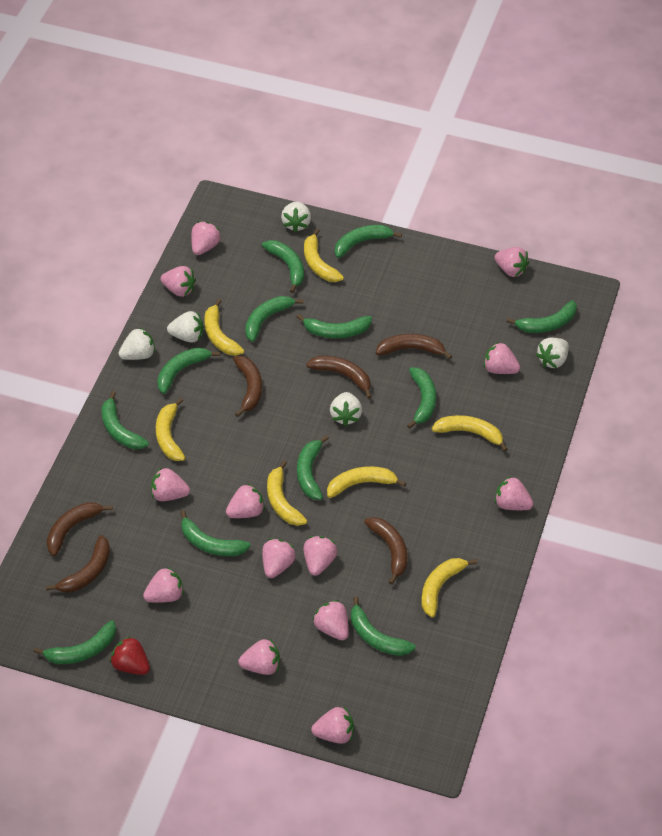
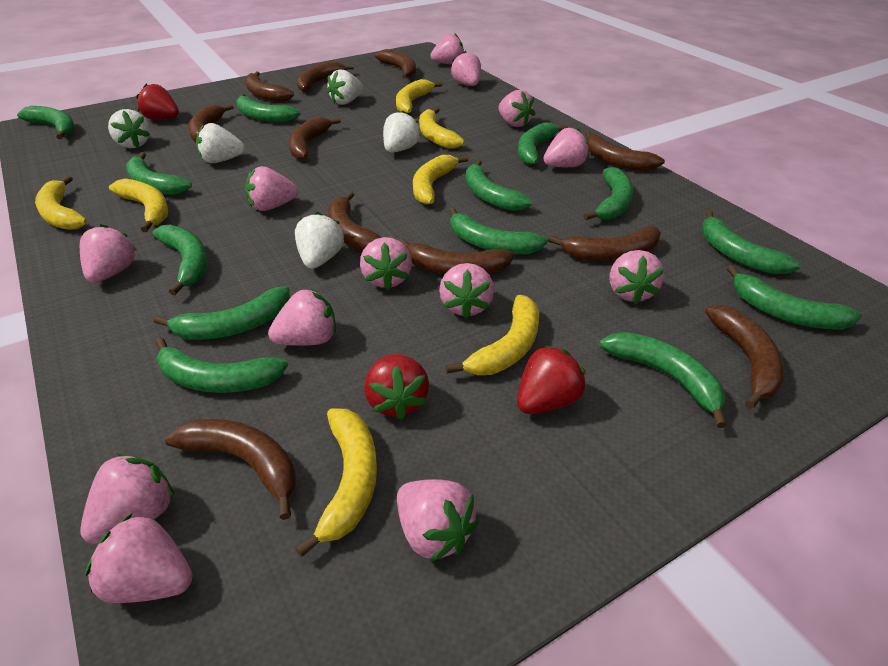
brown banana: [46,535,110,592] [47,502,113,556] [233,356,262,417] [306,356,372,399] [364,517,407,585] [376,334,452,359] = 6 -> [165,419,296,520] [188,104,233,142] [245,71,294,102] [289,117,341,160] [297,61,354,92] [328,191,382,251] [375,49,416,79] [399,238,514,274] [548,226,661,261] [585,131,665,171] [705,305,784,409] = 11
green banana: [33,620,116,664] [101,391,149,449] [157,347,220,394] [180,510,251,556] [245,296,303,342] [262,240,304,293] [297,314,372,338] [297,435,329,500] [335,225,402,258] [351,596,416,656] [407,367,436,429] [507,300,577,333] = 12 -> [17,106,75,139] [126,152,192,195] [153,225,208,295] [154,286,290,340] [155,337,288,393] [236,94,301,123] [449,207,548,255] [466,160,533,211] [518,122,568,165] [583,167,633,220] [599,332,727,428] [702,210,801,274] [727,265,862,330] = 13
red strawberry: [110,636,150,675] = 1 -> [136,84,179,120] [364,354,429,420] [517,345,586,414] = 3

